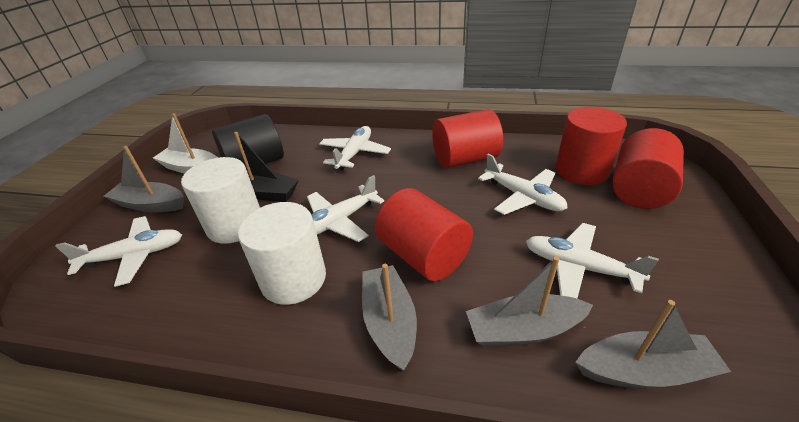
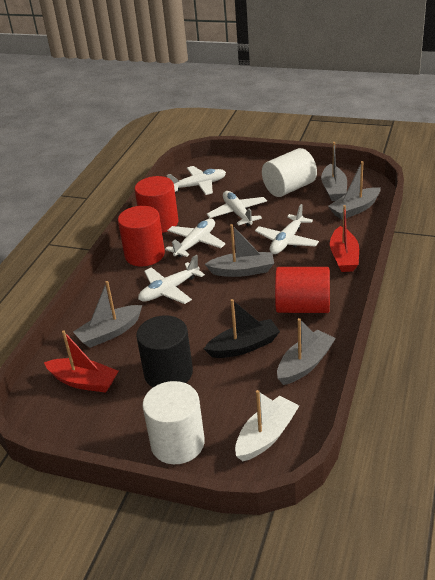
grey boat: [104,146,184,212] [362,264,417,371] [466,256,593,347] [575,300,731,388] = 4 -> [73,281,142,348] [205,224,274,277] [277,318,336,385] [321,142,347,201] [328,161,381,220] = 5
red boat: none = 0 -> [44,330,118,393] [330,205,359,272] = 2
red cylinder: [375,188,473,281] [432,109,503,168] [556,107,627,185] [612,128,684,209] = 4 -> [118,206,165,266] [135,176,178,233] [275,267,330,313] = 3

